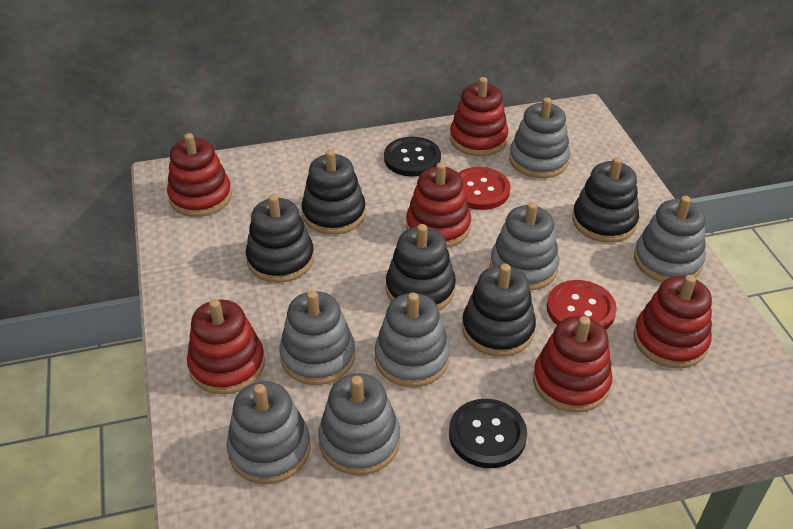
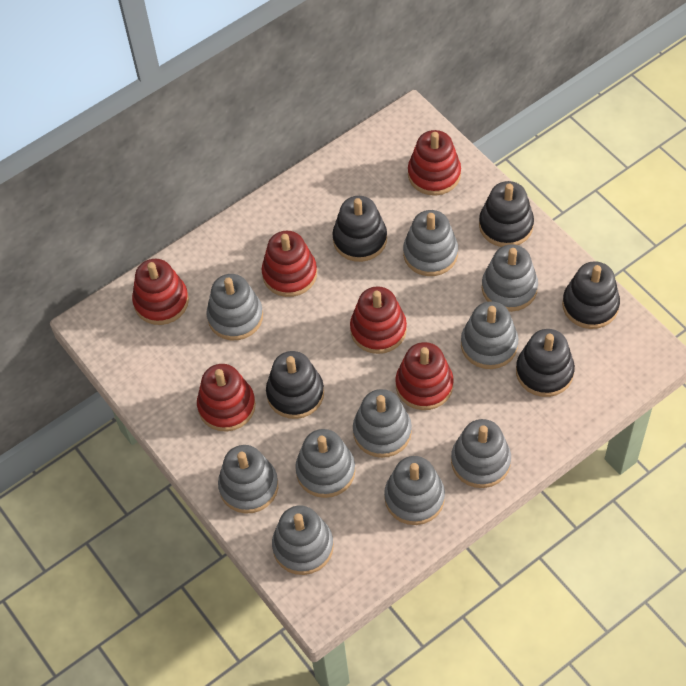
black button: [384,137,441,177] [449,399,527,468] = 2 -> none = 0
grey stacking toy: [227,381,311,484] [280,290,355,385] [318,373,400,476] [375,292,450,387] [490,202,559,290] [509,97,570,179] [634,196,706,283] = 7 -> [206,274,263,340] [218,445,278,513] [272,505,334,575] [295,429,355,498] [353,389,412,458] [384,456,445,525] [403,210,458,276] [451,419,511,488] [461,301,518,369] [482,244,538,312] = 10
red button: [458,167,510,210] [547,280,617,330] = 2 -> none = 0

